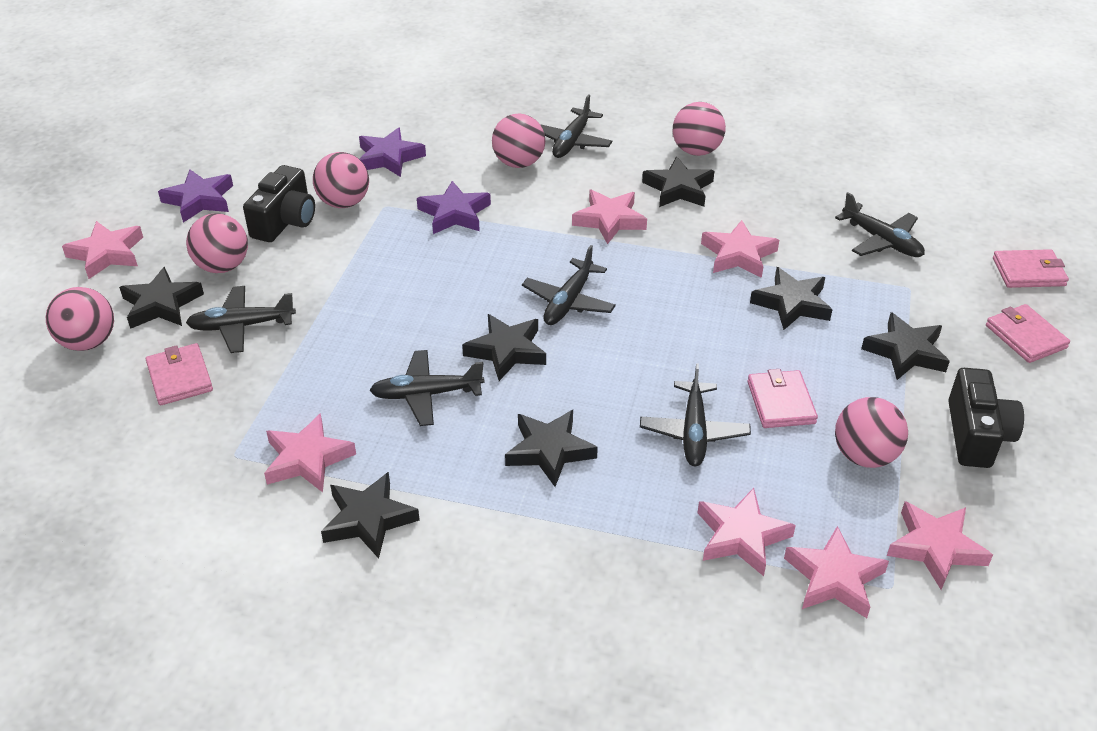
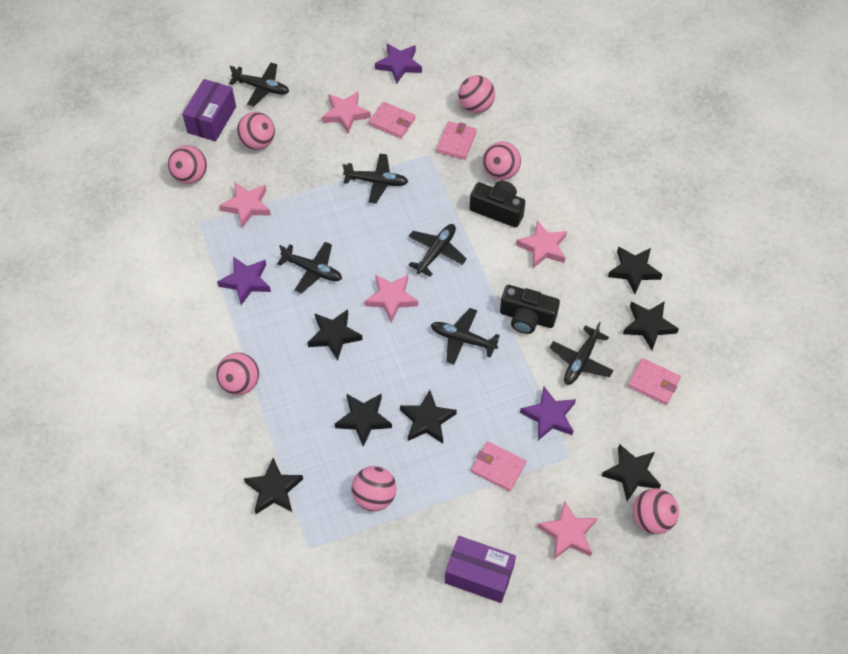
pink ball: [46,287,114,351] [186,213,248,273] [313,152,369,208] [492,114,545,168] [673,102,726,156] [835,397,908,468] = 6 -> [168,145,207,184] [216,353,259,395] [237,112,275,150] [352,466,397,511] [458,75,495,113] [483,142,521,180] [633,488,679,534] = 7
pink star: [62,221,143,279] [264,413,356,492] [572,190,647,244] [697,488,796,576] [701,220,779,278] [784,526,889,618] [887,501,993,590] = 7 -> [219,182,271,228] [322,91,371,134] [364,274,418,323] [516,220,567,268] [537,501,597,559] = 5
purple box: none = 0 -> [182,79,236,141] [445,536,516,603] = 2

